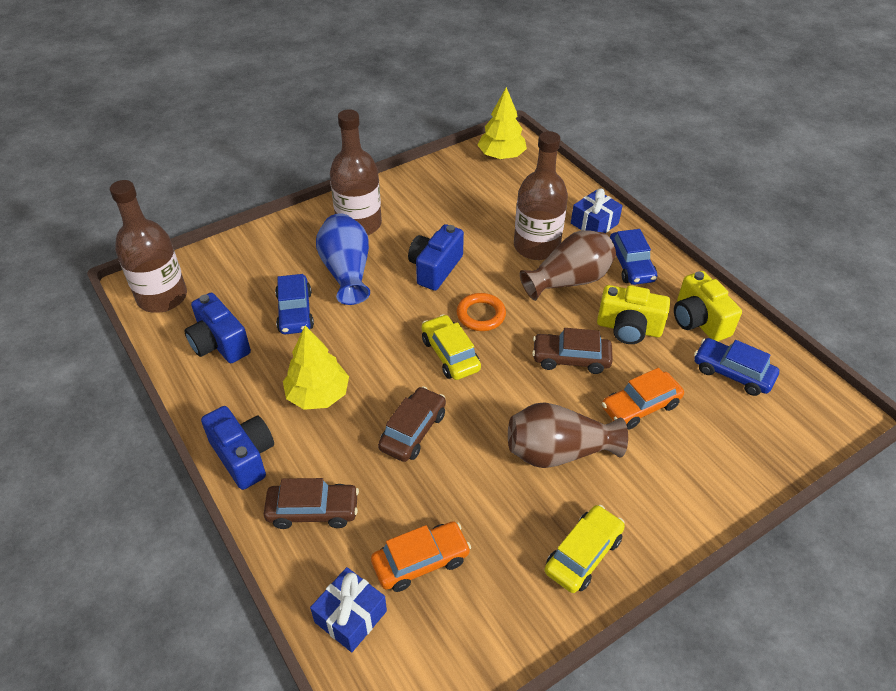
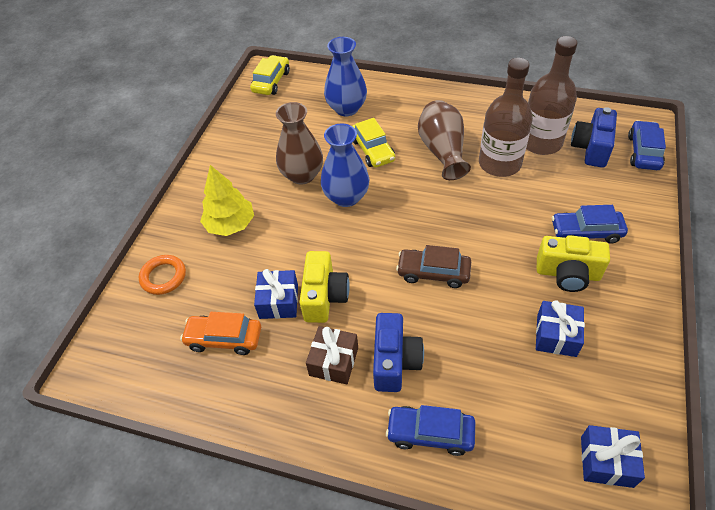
blue camera: [184,293,251,363] [201,406,274,490] [408,224,464,290] = 3 -> [373,313,424,392] [571,107,617,168] = 2
blue gift: [310,567,387,652] [571,188,623,233] = 2 -> [254,269,298,319] [536,300,585,357] [581,425,645,488] = 3
blue vase: [316,214,370,305] = 1 -> [321,124,369,207] [324,37,367,116] = 2
brown bottle: [110,180,187,313] [330,109,382,235] [514,131,568,260] = 3 -> [479,58,533,177] [526,36,578,155] = 2
brown car: [264,478,359,529] [378,386,446,462] [532,328,613,374] = 3 -> [396,245,471,288] = 1
brown gift: none = 0 -> [306,326,358,384] = 1
orange car: [371,521,471,592] [602,368,684,429] = 2 -> [180,312,261,355] = 1
yellow tree: [283,326,349,410] [478,87,527,159] = 2 -> [200,165,254,236] = 1

